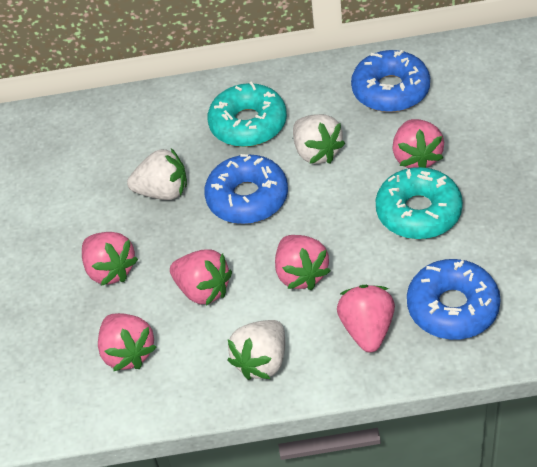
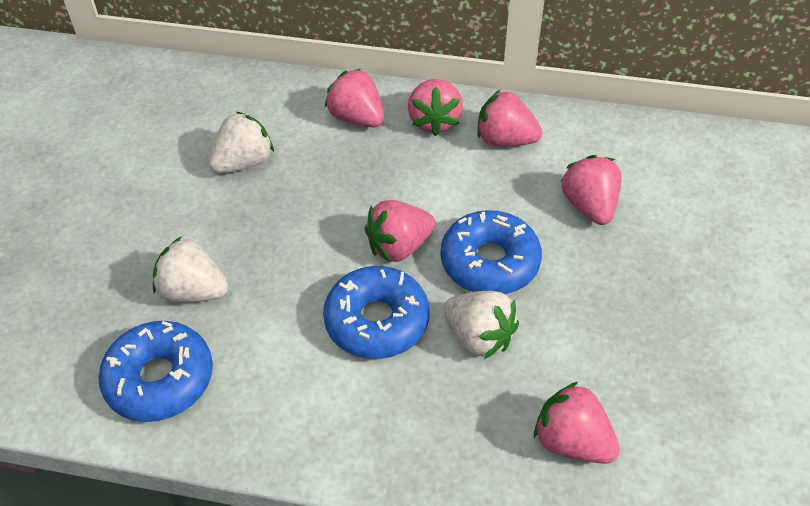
turquoise donut: [208,82,287,147] [376,167,463,239] = 2 -> none = 0

